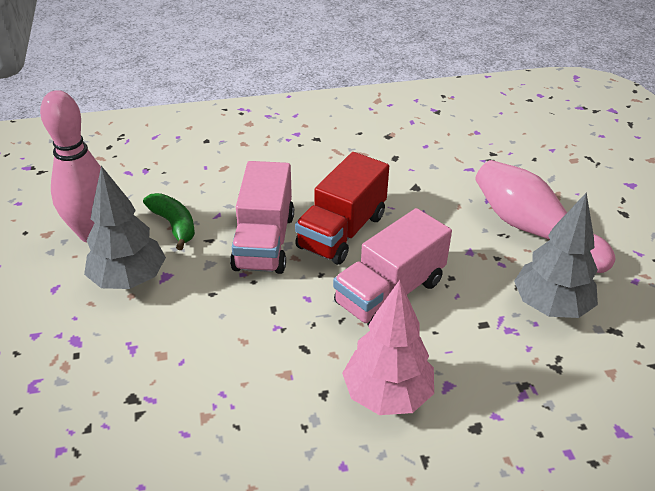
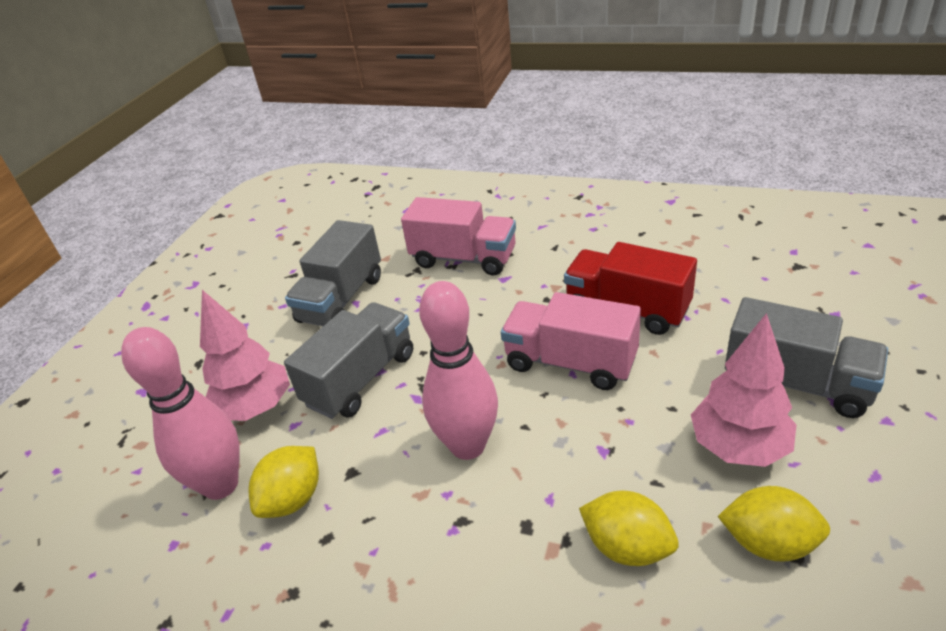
green banana: [143,193,195,250] = 1 -> none = 0
grey tree: [84,166,166,289] [514,192,598,318] = 2 -> none = 0
grey truck: none = 0 -> [284,302,413,419] [285,220,381,326] [725,297,888,418] = 3
pink tree: [342,280,434,415] = 1 -> [200,290,290,421] [691,313,797,467] = 2
yellow lemon: none = 0 -> [248,446,319,518] [579,491,679,566] [718,486,830,562] = 3

